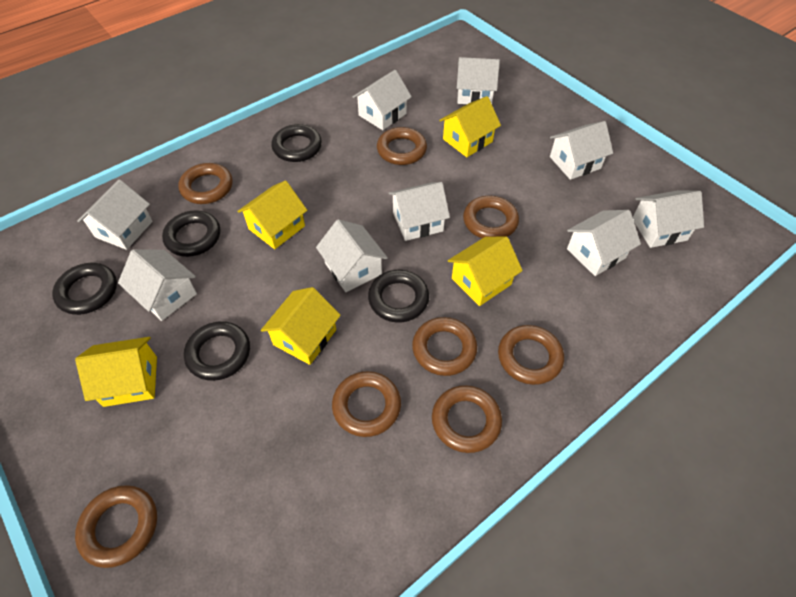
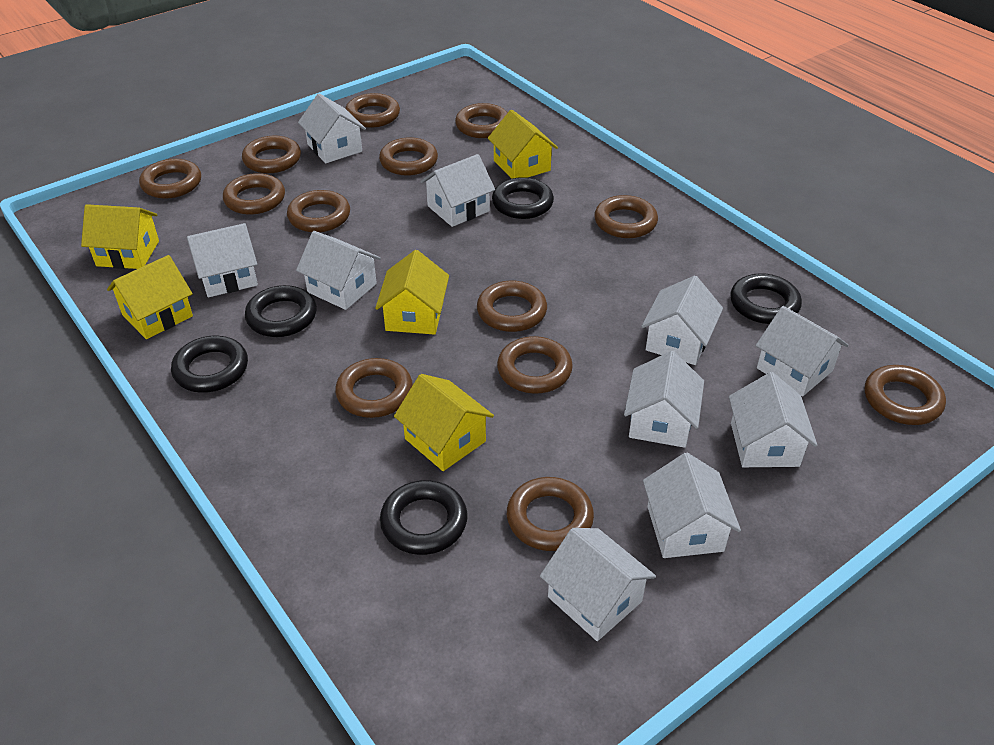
brown ring: [75,485,157,568] [178,163,233,204] [332,371,401,437] [377,127,427,165] [412,317,477,376] [432,385,502,453] [463,196,519,238] [498,325,564,385] = 8 -> [139,159,201,199] [223,173,285,215] [242,135,301,173] [287,190,350,232] [335,358,413,418] [345,93,400,128] [379,137,438,176] [455,103,508,138] [477,280,547,332] [497,336,573,393] [507,477,594,551] [594,195,658,238] [865,365,946,425] = 13
white house: [77,179,153,250] [118,249,197,321] [316,219,388,292] [353,70,412,130] [389,182,450,241] [457,57,500,104] [550,121,613,180] [567,210,641,276] [633,190,704,248] = 9 -> [187,223,258,297] [296,231,381,310] [298,93,366,163] [420,154,495,227] [540,528,656,641] [624,351,704,448] [641,276,723,365] [643,453,741,558] [729,372,817,467] [756,306,849,396] = 10

